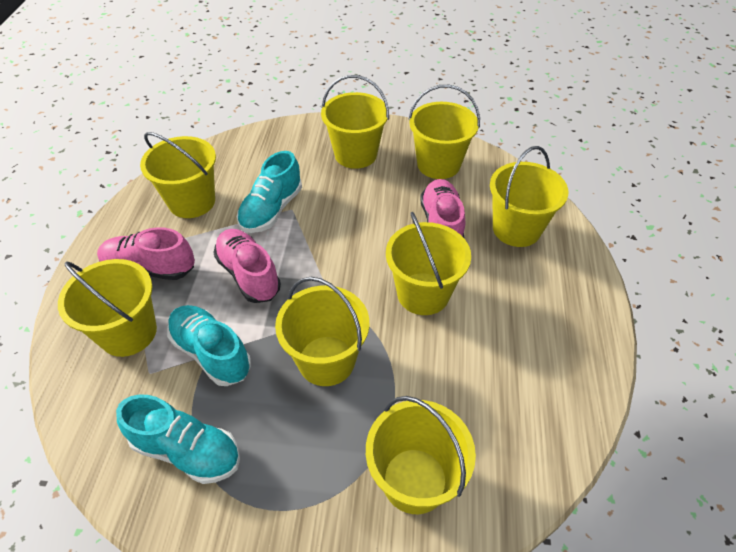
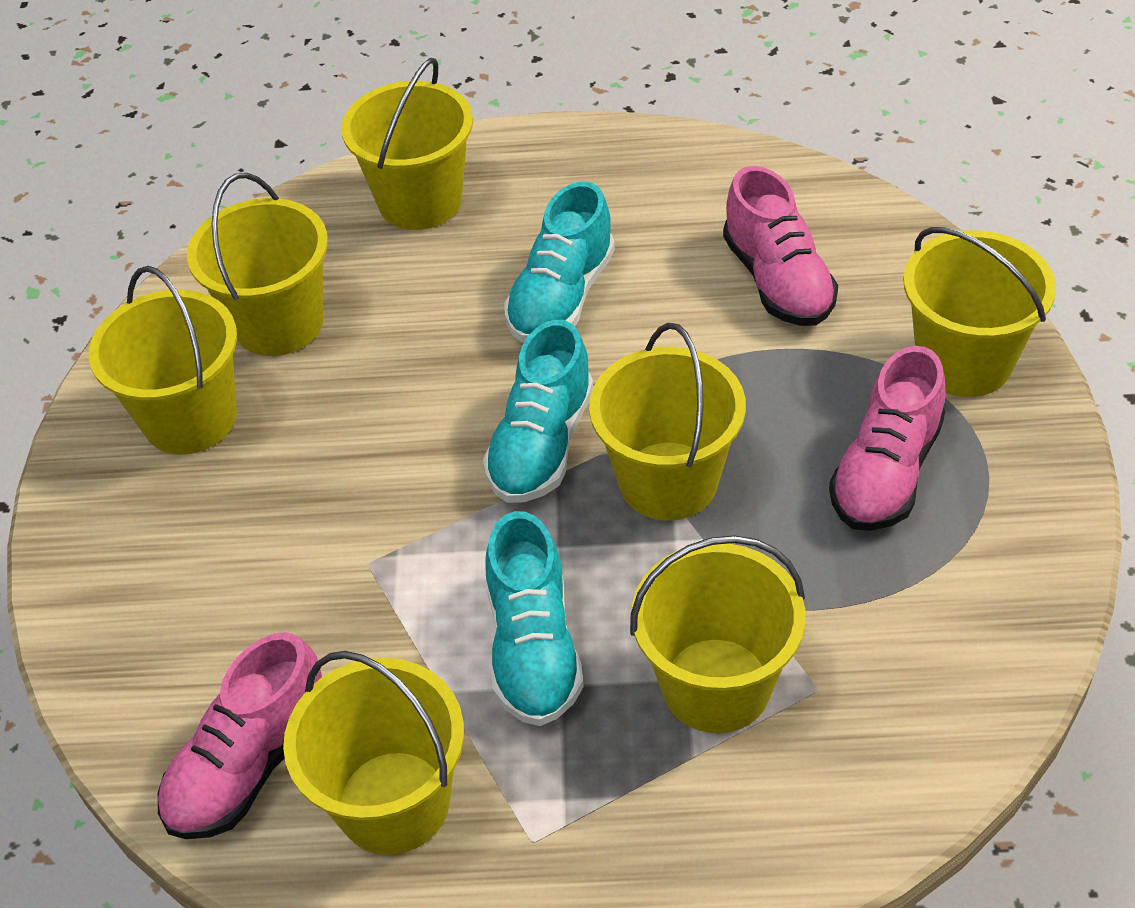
yellow bucket: [58,259,157,357] [140,132,216,218] [275,277,369,386] [321,75,389,169] [366,396,476,514] [386,212,471,315] [408,85,480,179] [490,146,568,247] = 8 -> [89,266,237,454] [187,173,328,356] [283,651,464,855] [341,58,473,230] [589,323,746,521] [630,535,805,733] [903,227,1056,397] = 7

